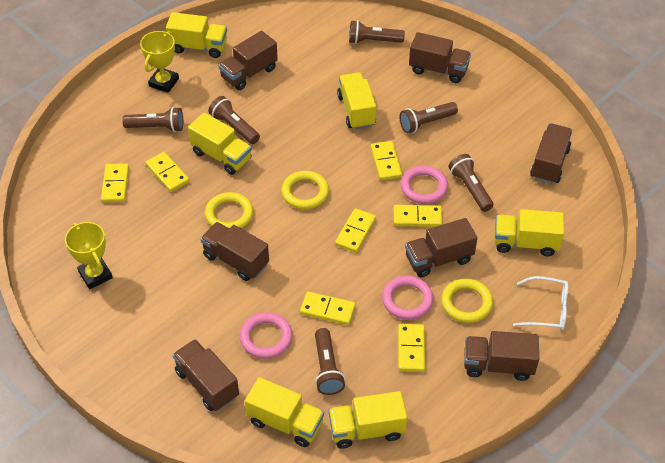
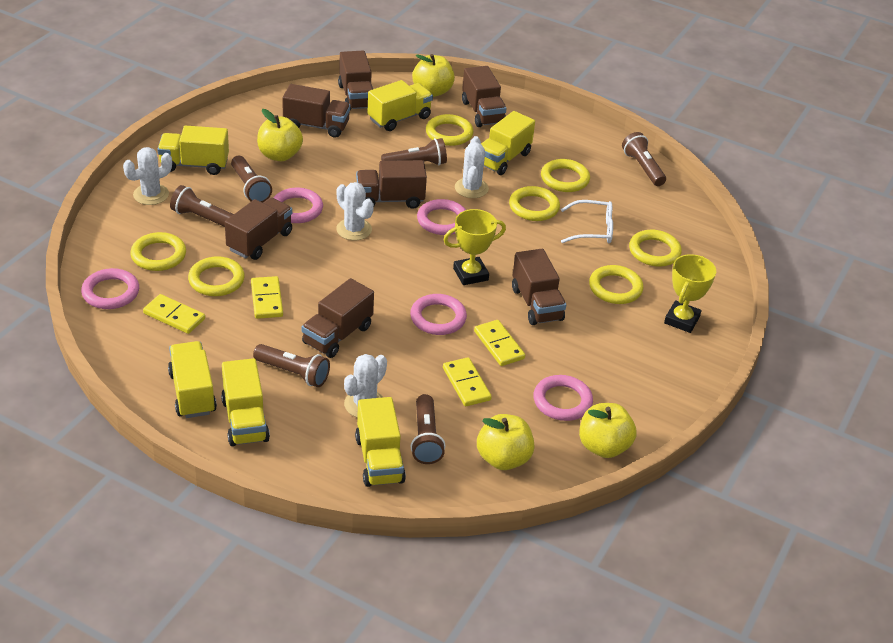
pink ring: [240,312,293,359] [382,275,434,320] [401,166,448,204] = 3 -> [81,268,139,309] [273,188,323,223] [410,294,467,335] [417,199,466,235] [533,375,593,421] = 5
white cactus: none = 0 -> [123,147,172,205] [336,182,374,241] [344,354,387,417] [455,136,489,198] = 4
yellow apple: none = 0 -> [257,109,303,161] [412,54,455,97] [477,414,535,470] [579,403,637,458] = 4
yellow domino: [101,163,129,202] [145,152,189,192] [300,292,356,325] [335,208,376,253] [371,141,402,180] [393,205,442,227] [398,324,425,372] = 7 -> [143,294,205,334] [251,276,283,319] [443,357,492,407] [474,320,525,366] = 4
yellow ring: [205,192,253,229] [281,171,329,209] [441,278,493,323] = 3 -> [130,232,186,271] [188,256,245,296] [426,114,474,146] [509,186,560,221] [541,159,590,192] [589,265,643,304] [629,230,682,267] = 7

